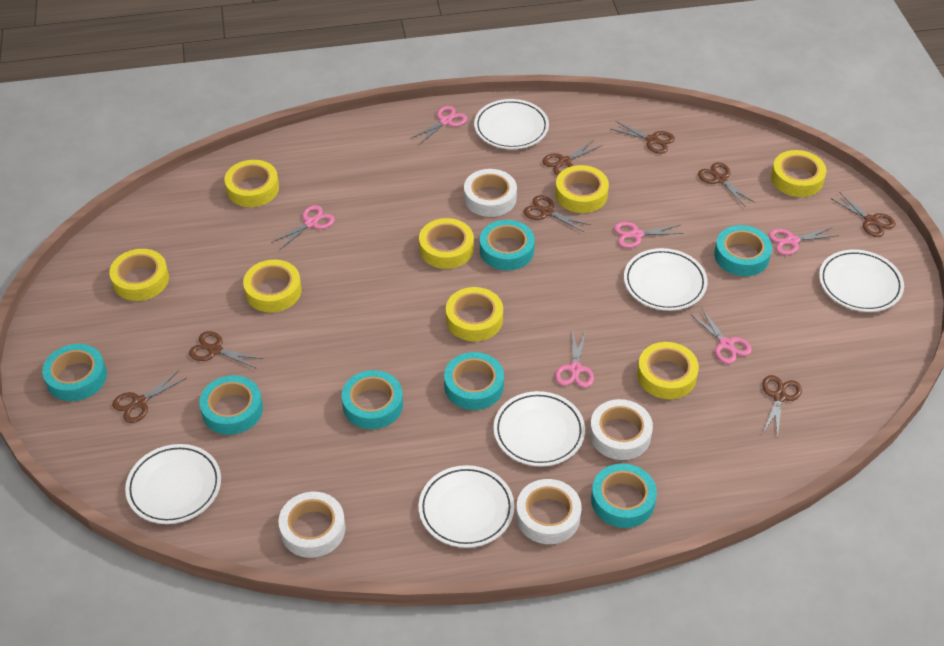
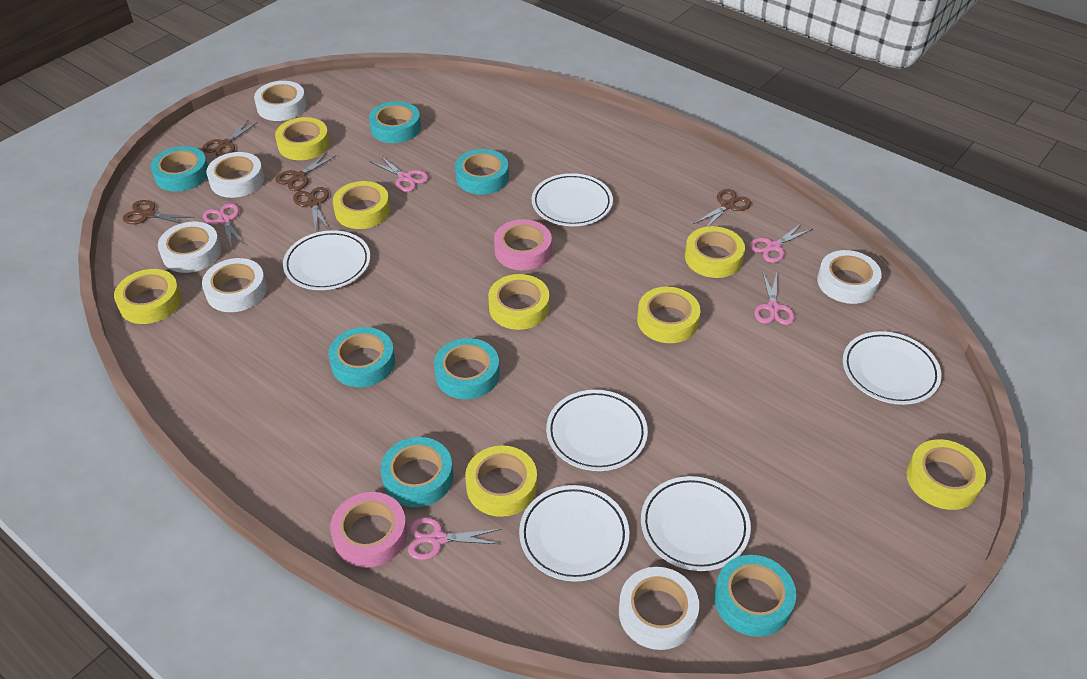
brown scissors: [112,370,187,423] [189,331,264,369] [524,195,590,233] [542,140,603,176] [611,121,675,154] [698,162,755,207] [762,375,802,438] [831,192,896,237] = 8 -> [123,200,195,224] [202,119,258,157] [275,152,336,191] [293,187,330,231] [694,189,751,227] = 5
pink scissors: [271,205,335,250] [411,106,467,145] [555,330,594,388] [614,222,684,248] [690,309,752,364] [769,227,839,255] = 6 -> [203,203,246,248] [371,155,429,192] [408,517,502,560] [749,223,812,263] [754,272,795,325] = 5
pink tape: none = 0 -> [330,492,407,568] [494,219,552,270] = 2
white tape: [278,492,346,558] [464,169,517,217] [516,479,582,544] [590,399,653,460] = 4 -> [158,222,221,273] [202,258,267,312] [206,152,264,198] [254,81,307,121] [619,567,699,650] [817,250,882,304] = 6

